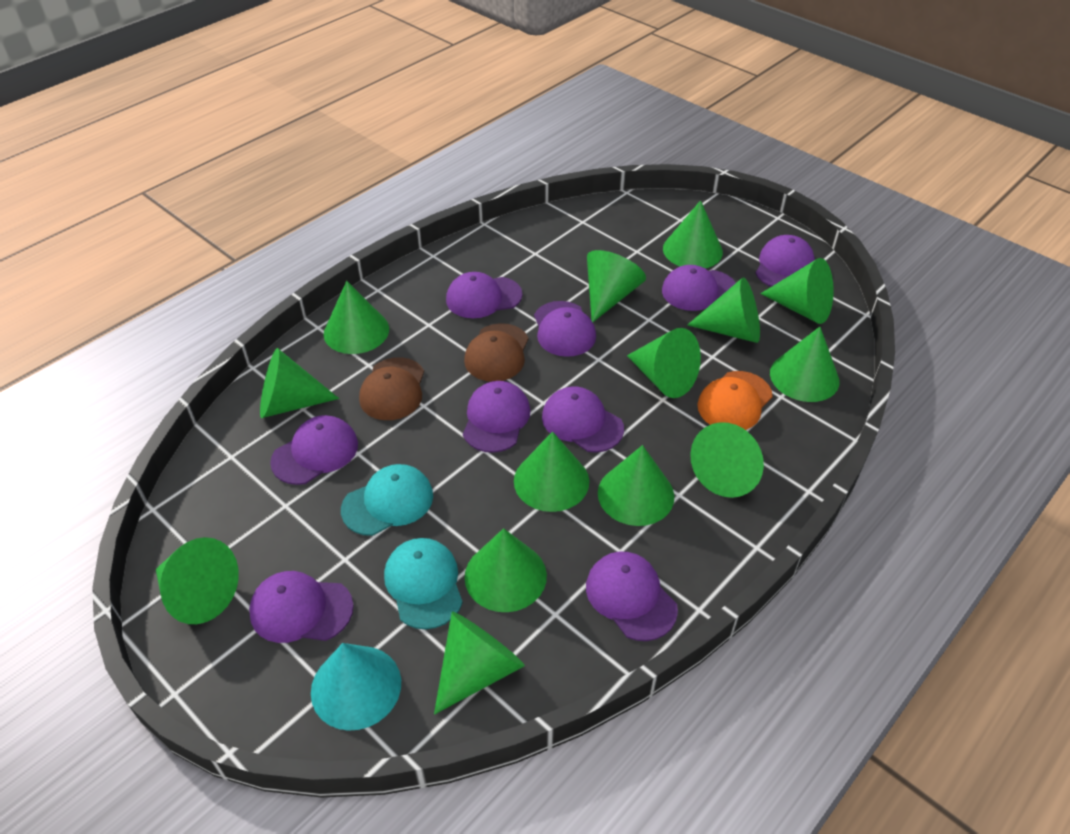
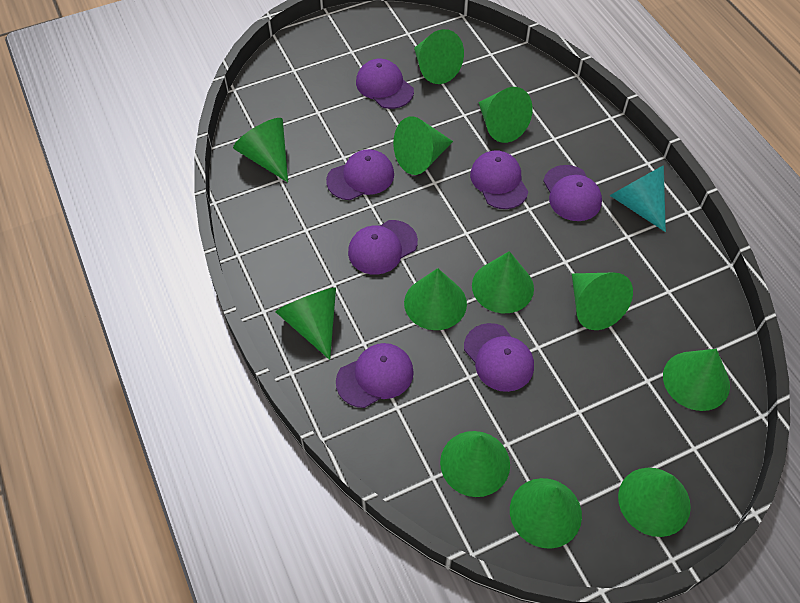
brown cap: [359,357,424,420] [464,323,528,382] = 2 -> none = 0
green cone: [156,537,239,624] [260,348,339,418] [323,281,389,354] [434,611,525,715] [464,528,547,612] [514,431,589,512] [587,250,646,322] [598,445,674,526] [627,328,701,398] [663,200,723,268] [687,277,760,343] [690,422,764,498] [761,258,834,324] [770,327,839,402] = 14 -> [233,118,288,182] [275,288,336,360] [393,116,453,175] [404,268,467,330] [414,29,464,84] [440,431,510,497] [472,251,534,313] [478,87,533,143] [510,478,582,549] [572,273,633,330] [618,468,691,537] [663,349,730,411] = 12
orange cap: [697,371,773,430] = 1 -> none = 0
purple cap: [249,571,354,643] [270,415,358,485] [446,272,522,318] [463,381,531,453] [534,301,596,357] [542,386,624,452] [586,552,678,641] [662,265,736,311] [755,235,815,287] = 9 -> [326,149,394,200] [336,343,414,408] [348,220,418,275] [356,59,414,109] [464,323,534,392] [470,150,528,209] [543,165,602,221] = 7
turquoise cap: [341,464,433,536] [384,538,463,629] = 2 -> none = 0

